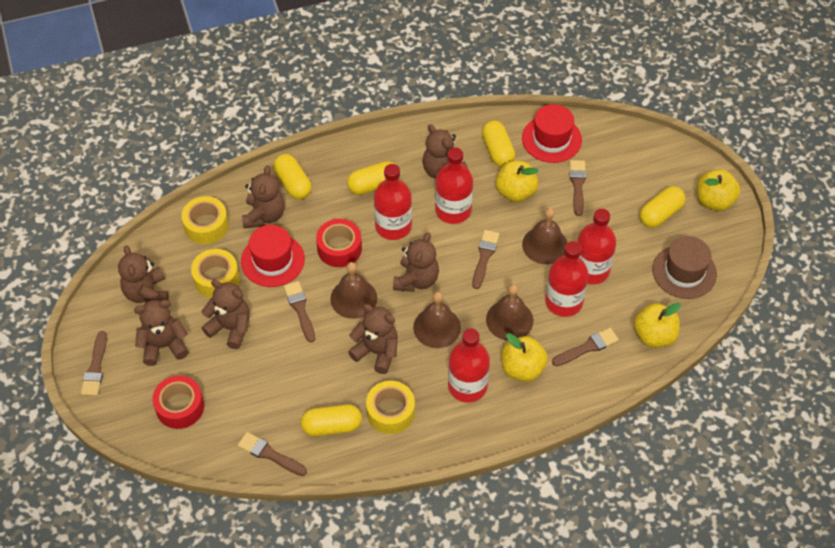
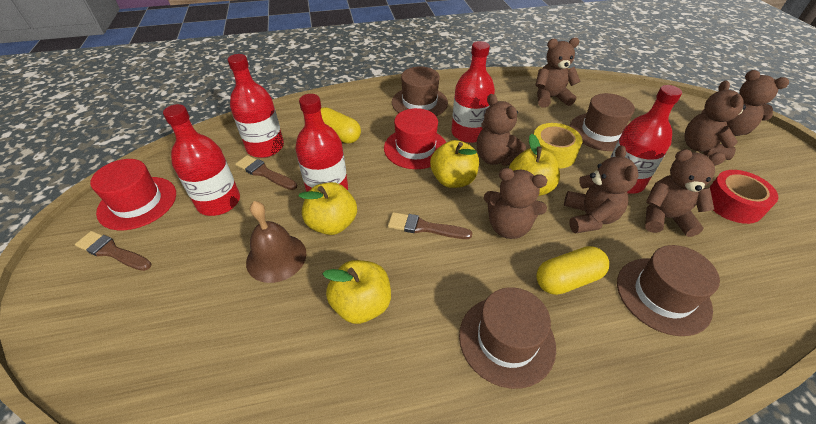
brown bell: [330,262,377,319] [413,292,461,348] [486,284,533,340] [522,208,567,264] = 4 -> [246,201,306,283] = 1
brown brush: [81,331,107,396] [238,432,307,476] [284,281,315,342] [472,230,499,289] [552,328,619,366] [570,160,586,216] = 6 -> [75,231,152,271] [235,155,297,190] [388,212,472,239] = 3
brown hat: [652,236,717,299] = 1 -> [392,66,448,116] [459,287,556,389] [570,93,635,151] [617,245,720,336] = 4
red tape: [152,376,204,429] [316,219,362,267] = 2 -> [709,170,778,224] = 1
yellow capsule: [273,154,312,199] [301,405,362,436] [347,161,396,195] [482,121,515,167] [640,186,685,228] = 5 -> [320,107,361,144] [536,246,609,295] = 2
yellow tape: [181,196,229,244] [191,249,239,298] [366,381,415,434] = 3 -> [534,123,582,169] = 1

